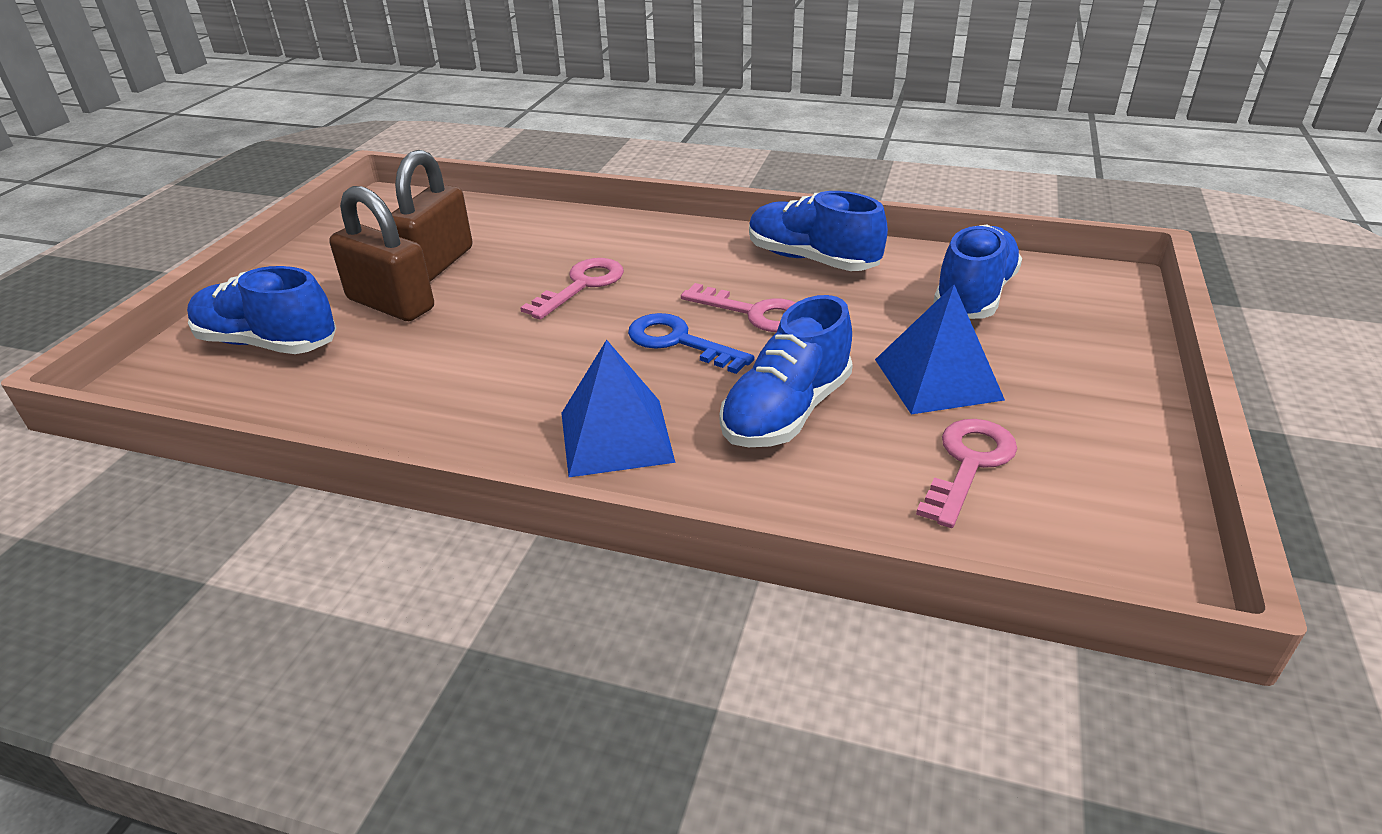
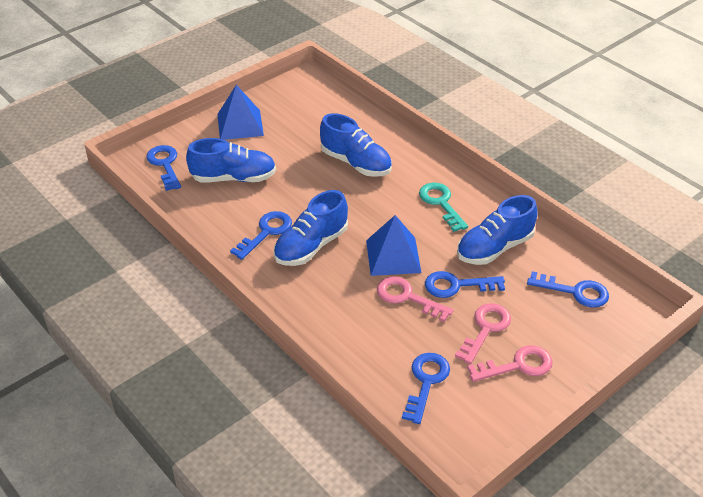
blue key: [628,313,755,374] = 1 -> [146,145,181,191] [230,211,292,260] [402,353,450,424] [425,271,505,298] [527,271,609,308] = 5
brown padlock: [329,186,434,321] [392,150,473,282] = 2 -> none = 0
turquoise key: none = 0 -> [419,183,468,232] = 1

